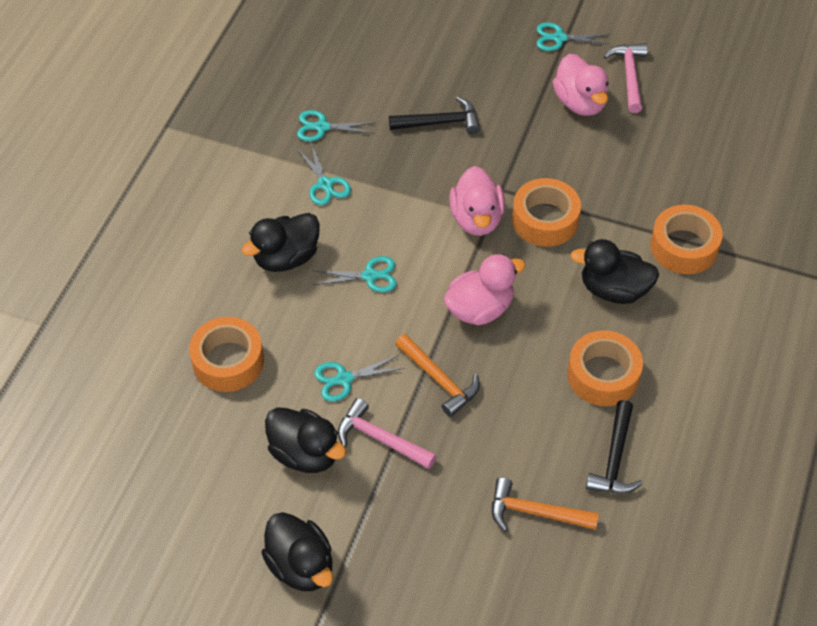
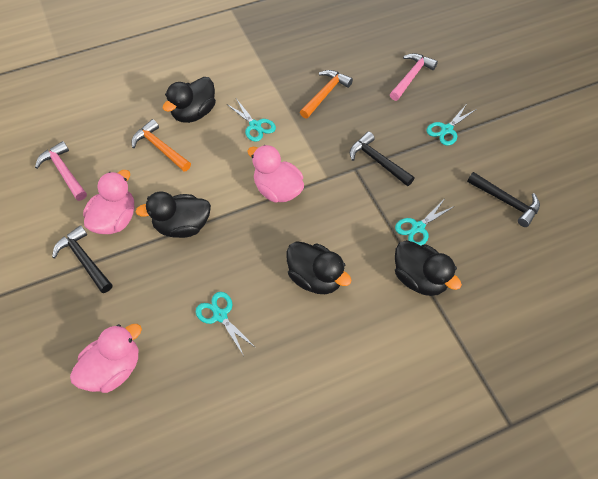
black hammer: [389,97,480,134] [586,400,643,494] = 2 -> [52,225,112,293] [350,132,414,186] [467,172,540,227] = 3
orange tape: [189,317,264,392] [512,178,581,247] [568,330,643,406] [650,205,723,274] = 4 -> none = 0
turquoise scissors: [297,110,376,142] [297,143,351,205] [314,256,397,293] [314,355,405,402] [537,23,610,51] = 5 -> [196,292,256,356] [227,99,276,142] [395,200,455,246] [426,105,475,146] = 4

